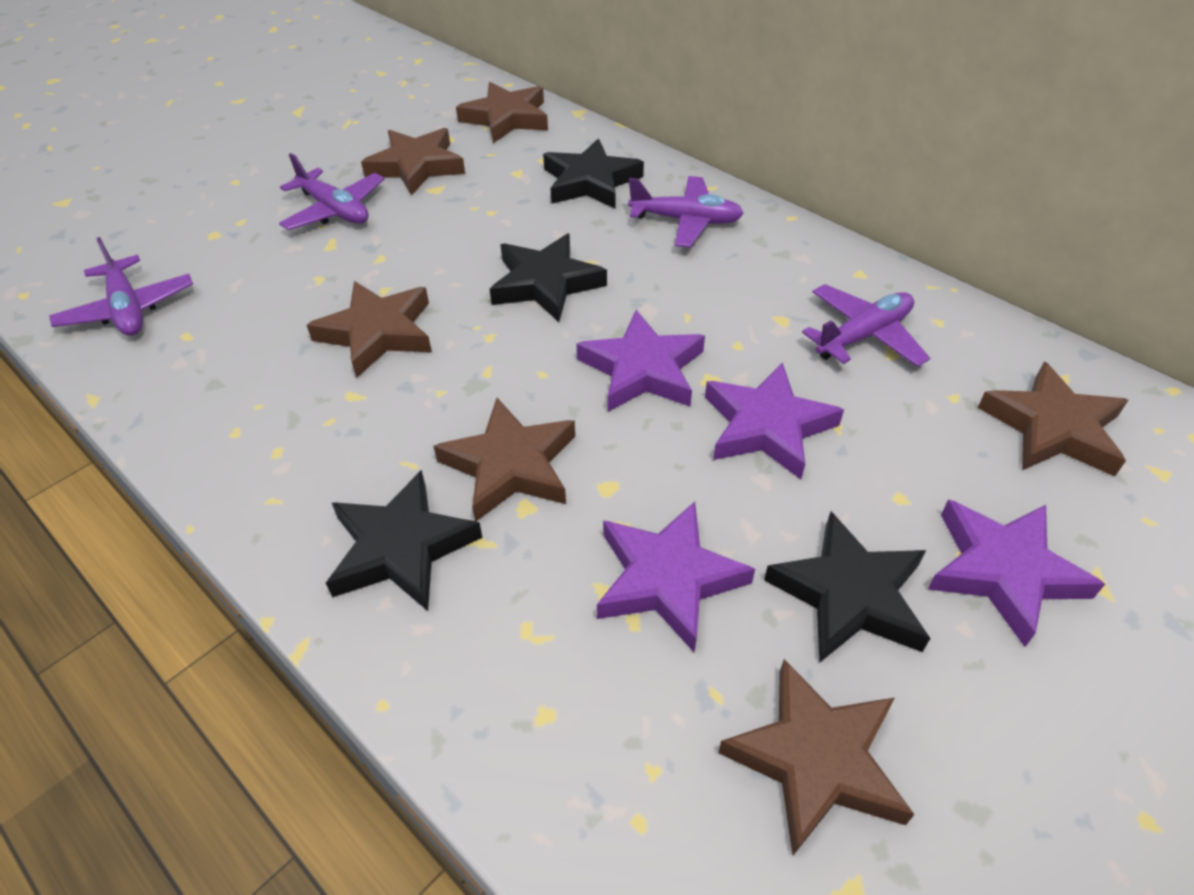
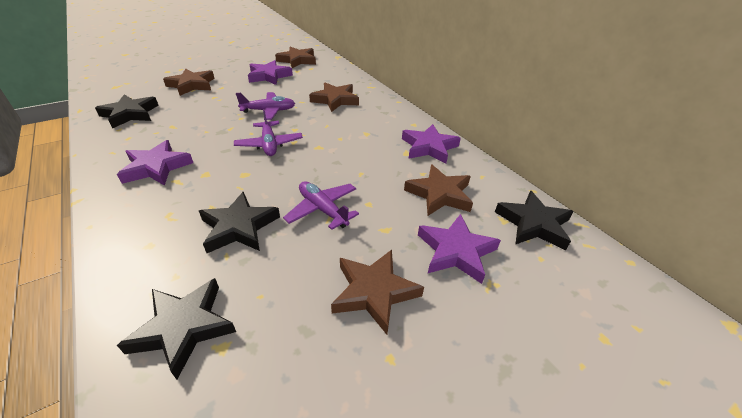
brown star: [307,281,432,378] [361,128,465,196] [434,398,575,521] [456,82,548,143] [718,659,915,855] [978,362,1128,476] = 6 -> [163,68,215,96] [275,47,316,68] [309,83,359,112] [331,250,424,335] [404,164,473,216] = 5
purple plane: [49,237,193,336] [279,153,384,230] [628,176,744,247] [802,284,930,367] = 4 -> [234,109,303,156] [236,92,295,120] [283,181,359,230] = 3

